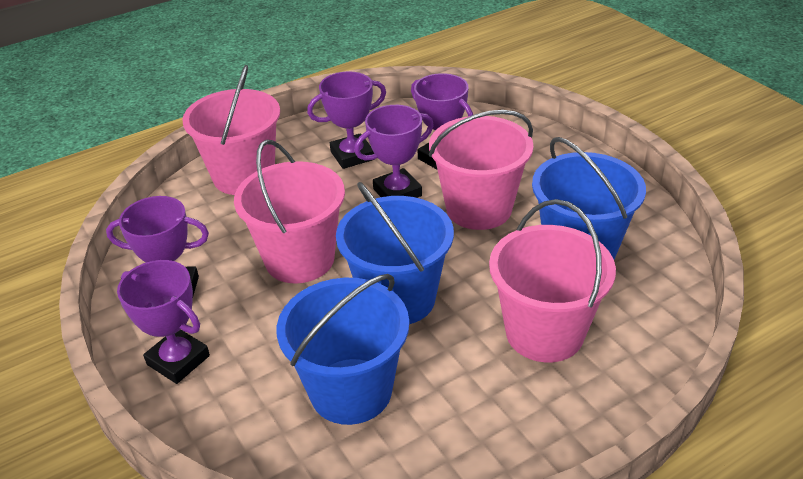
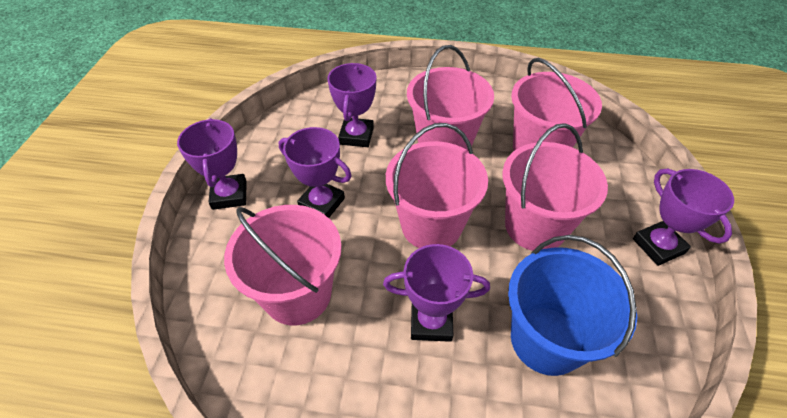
blue bucket: [277,274,409,425] [336,182,454,324] [532,137,646,259] = 3 -> [508,235,637,376] = 1
pink bucket: [182,65,280,195] [234,140,345,283] [429,110,533,230] [489,199,616,362] = 4 -> [224,205,341,325] [386,123,488,248] [407,45,494,150] [502,123,608,251] [511,58,602,151] = 5

